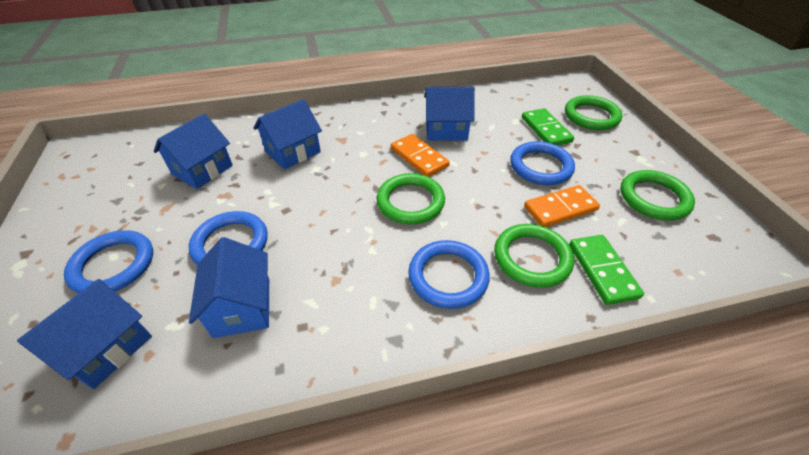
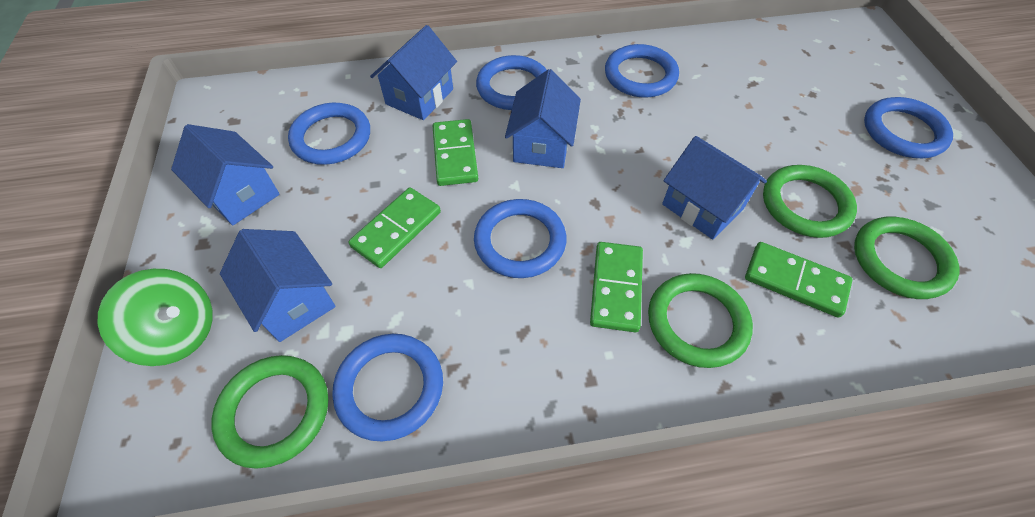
blue ring: [64,230,153,294] [189,211,268,265] [408,240,490,309] [510,141,575,185] = 4 -> [288,103,370,165] [332,334,443,441] [474,199,566,278] [476,55,547,110] [605,44,679,98] [864,97,953,158] = 6
green domino: [522,108,574,146] [569,235,644,305] = 2 -> [348,188,441,268] [433,119,478,186] [590,242,643,332] [745,242,853,318] = 4
green spinning top: none = 0 -> [98,269,213,366] = 1
orange domino: [391,134,450,177] [524,185,600,227] = 2 -> none = 0

